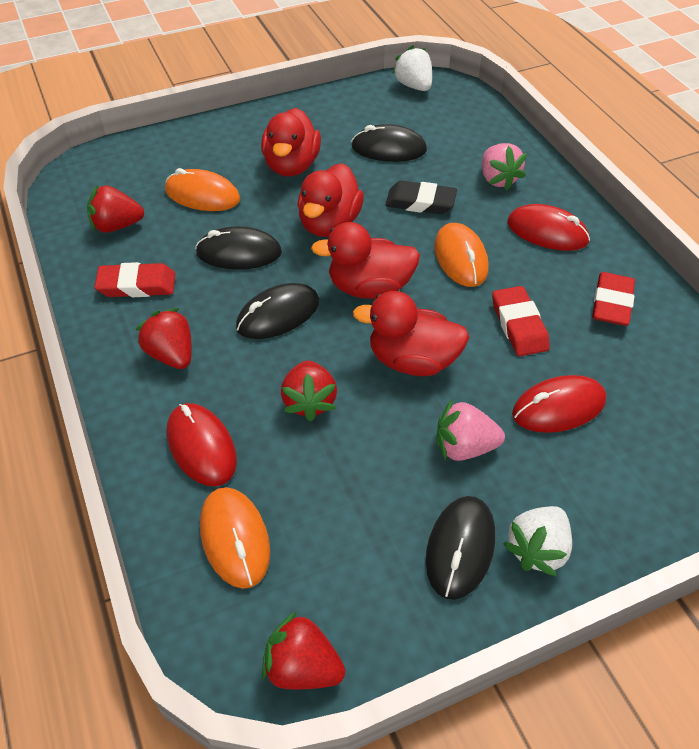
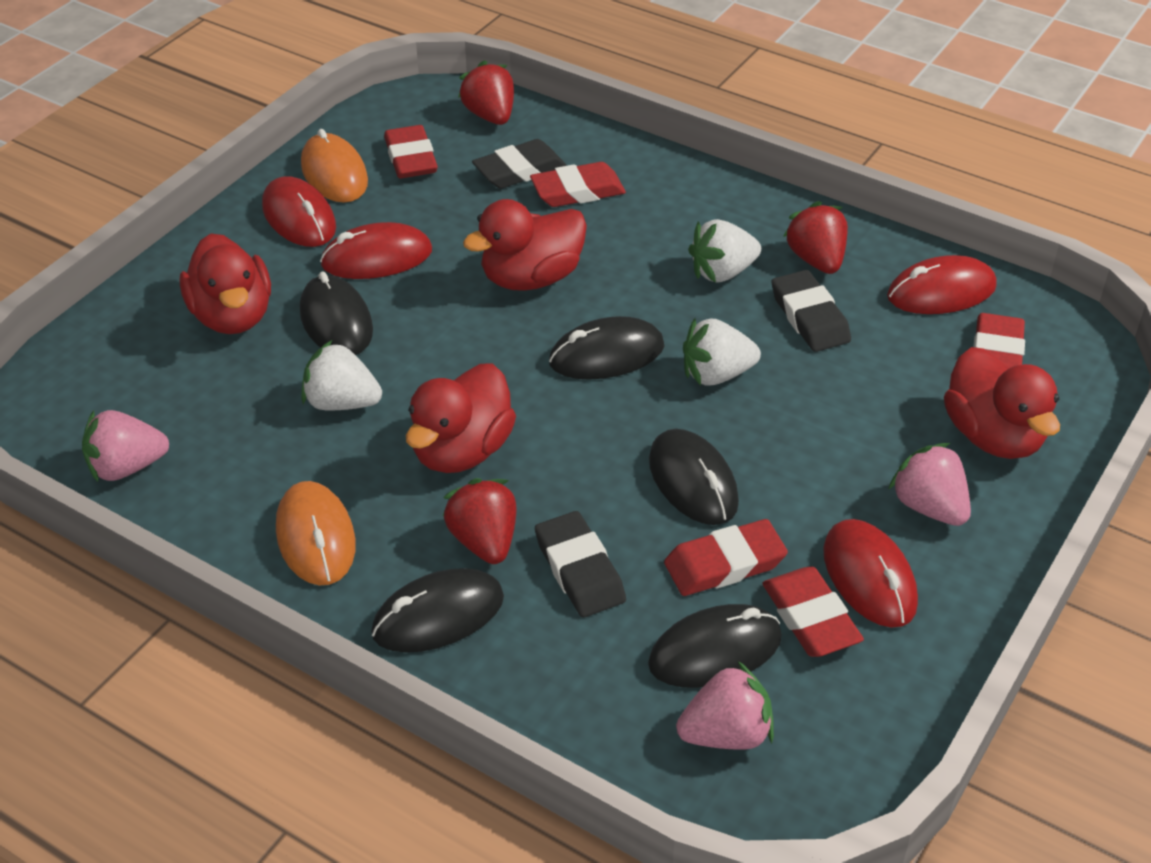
black eraser: [385,181,457,214] = 1 -> [472,139,566,189] [535,511,626,618] [772,270,851,352] = 3
black mouse: [195,226,282,269] [236,283,319,339] [351,124,427,162] [426,496,495,600] = 4 -> [300,272,373,355] [371,568,504,653] [549,316,664,380] [648,604,782,688] [649,429,739,525] = 5
orange mouse: [165,168,240,211] [200,487,270,589] [434,223,489,287] = 3 -> [276,481,356,585] [301,129,368,203] = 2
pink strawberry: [436,399,505,461] [482,143,527,190] = 2 -> [82,410,169,482] [676,661,774,750] [888,443,971,526] = 3
red eraser: [94,262,176,297] [492,286,550,356] [592,272,635,326] = 3 -> [384,125,438,178] [530,162,626,207] [664,519,788,596] [762,566,864,657] [974,313,1025,368] = 5
red mouse: [167,403,237,486] [507,204,590,251] [512,375,606,433] = 3 -> [262,176,336,247] [320,222,432,279] [823,519,918,627] [887,255,997,314] = 4
red strawberry: [87,185,144,233] [135,308,192,369] [262,611,345,690] [281,361,337,422] = 4 -> [443,478,517,564] [458,60,514,125] [783,201,848,274] = 3
white strawberry: [392,45,432,91] [503,506,572,576] = 2 -> [302,340,382,410] [683,318,761,386] [688,219,761,283] = 3

